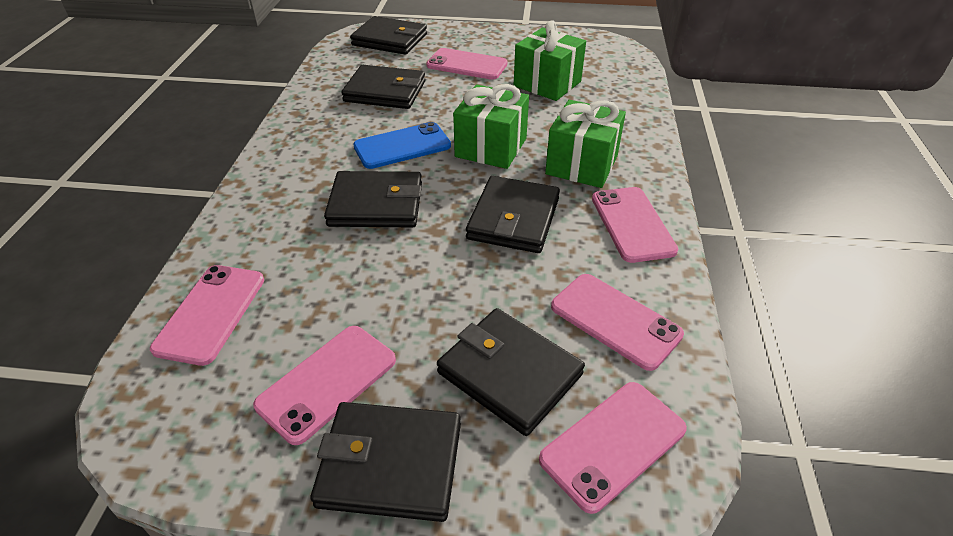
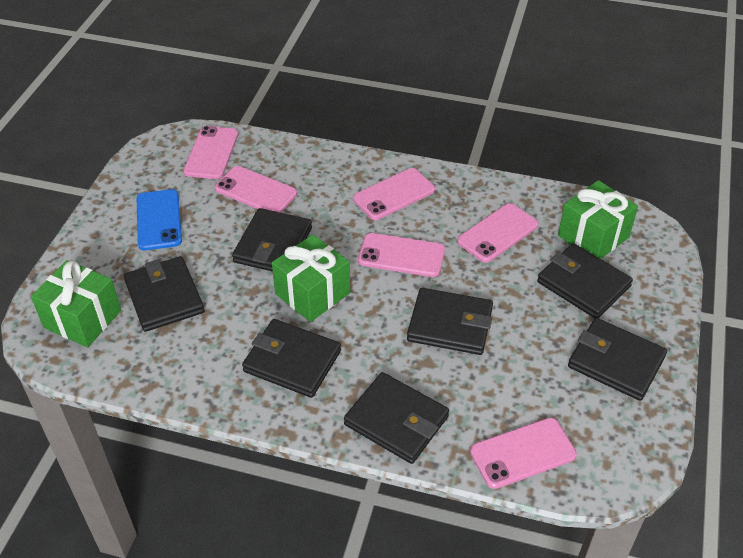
black wallet: [310,402,461,522] [324,171,422,227] [341,65,425,109] [350,16,427,55] [437,308,585,436] [466,176,560,253] = 6 -> [124,256,204,332] [232,208,312,272] [242,319,341,398] [344,372,449,464] [407,288,493,355] [537,243,633,318] [568,318,667,401] = 7

